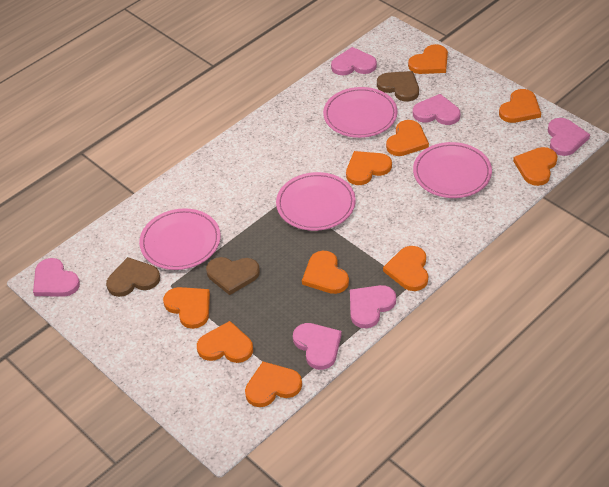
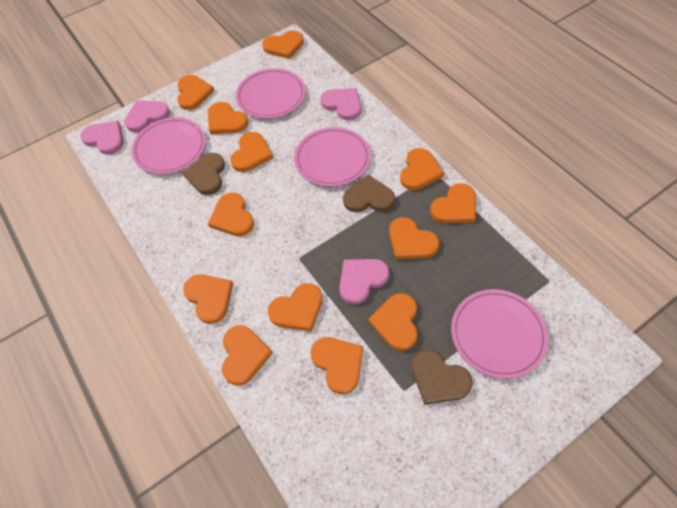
orange heart: [163,287,210,329] [197,321,253,363] [245,362,302,407] [302,251,349,294] [346,151,392,185] [383,246,428,291] [386,120,429,156] [408,44,448,74] [499,89,541,123] [513,147,557,186] = 10 -> [177,75,215,110] [183,274,233,324] [208,102,248,134] [208,193,254,236] [222,325,273,386] [230,132,273,172] [262,31,304,59] [268,283,323,331] [311,337,363,394] [368,293,418,351] [389,217,439,259] [400,148,444,190] [430,183,476,223] = 13
pink heart: [33,258,80,297] [293,323,342,370] [331,47,377,75] [350,285,396,328] [413,94,460,125] [548,118,590,156] = 6 -> [80,121,123,155] [124,100,170,132] [320,88,361,120] [339,259,389,305] = 4

